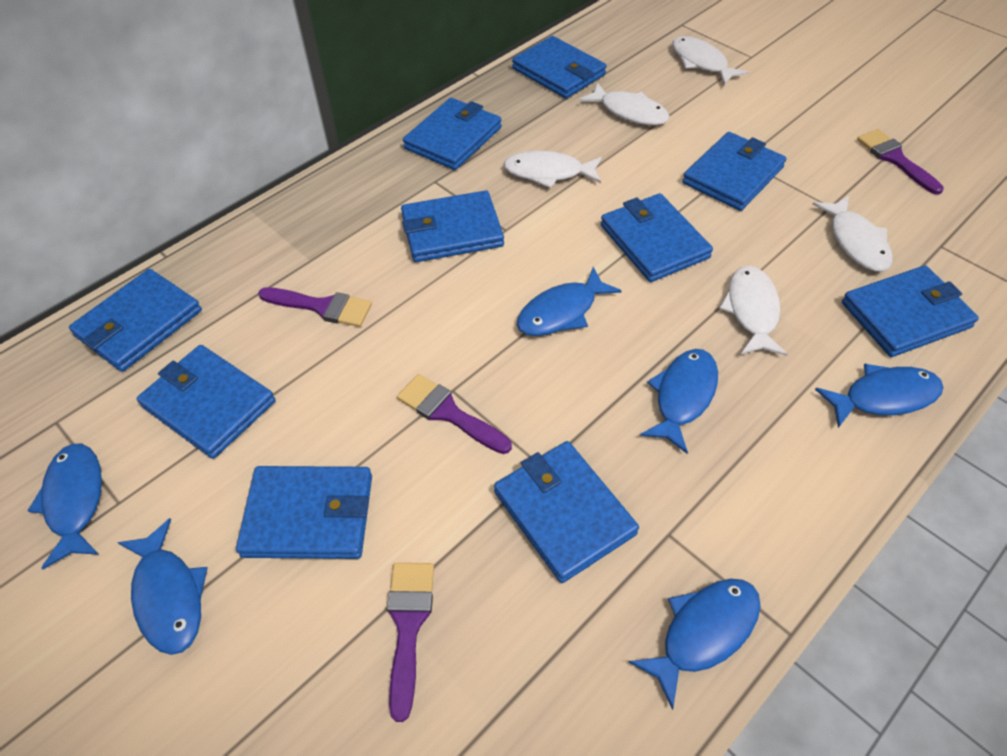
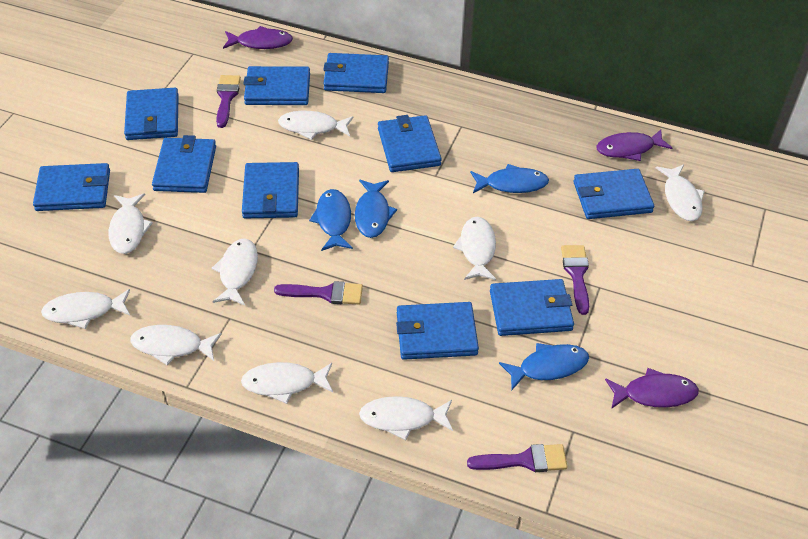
blue fish: [27,444,102,569] [117,518,208,655] [517,267,622,336] [629,579,761,710] [640,349,718,454] [815,364,944,428] = 6 -> [309,189,353,251] [355,180,397,238] [470,164,549,193] [499,343,589,390] = 4
purple fish: none = 0 -> [223,26,293,49] [596,129,672,161] [605,368,699,409] = 3
white fish: [503,151,602,188] [579,82,670,125] [672,36,749,86] [719,266,787,356] [812,196,893,272] = 5 -> [41,289,130,329] [109,193,153,254] [130,325,222,366] [212,238,258,305] [241,362,333,404] [278,111,353,140] [359,396,453,440] [453,217,496,280] [656,164,705,221] = 9

